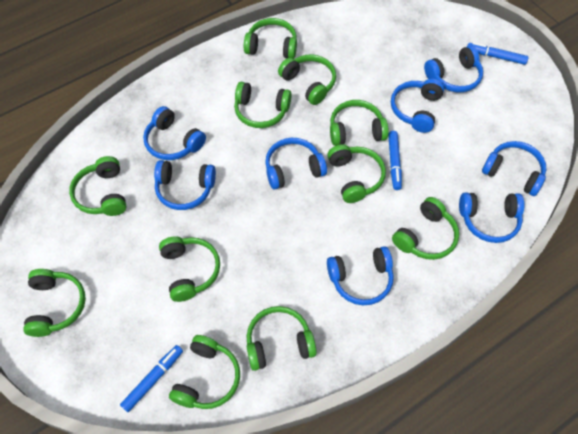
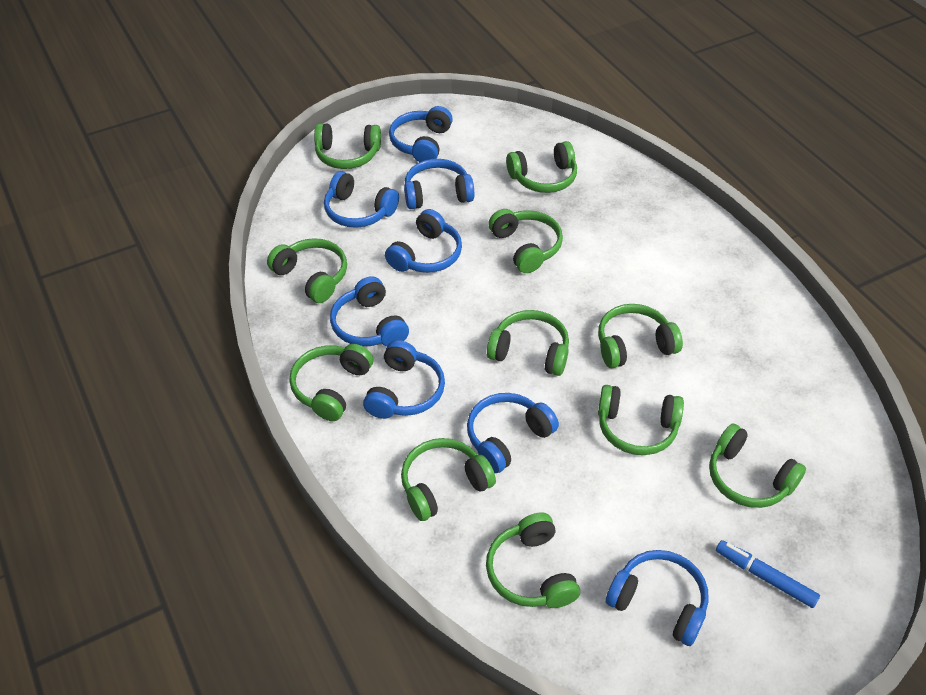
blue marker: [120,345,183,412] [388,131,402,190] [467,42,528,65] = 3 -> [716,540,820,608] = 1

